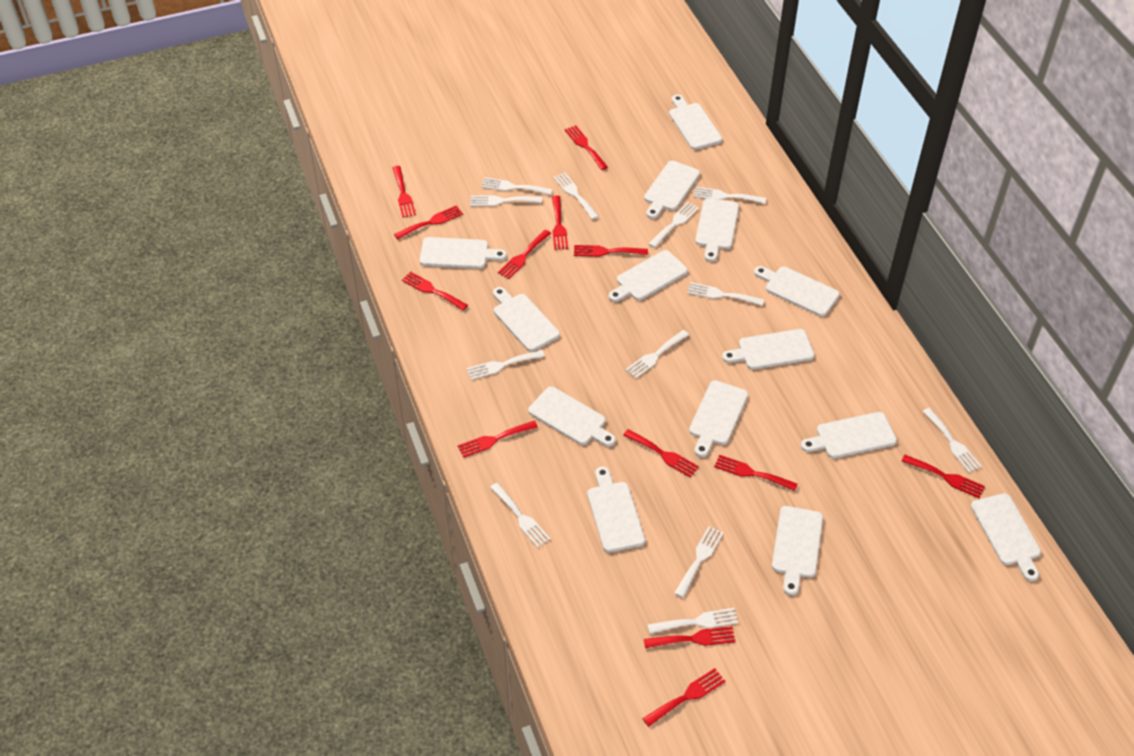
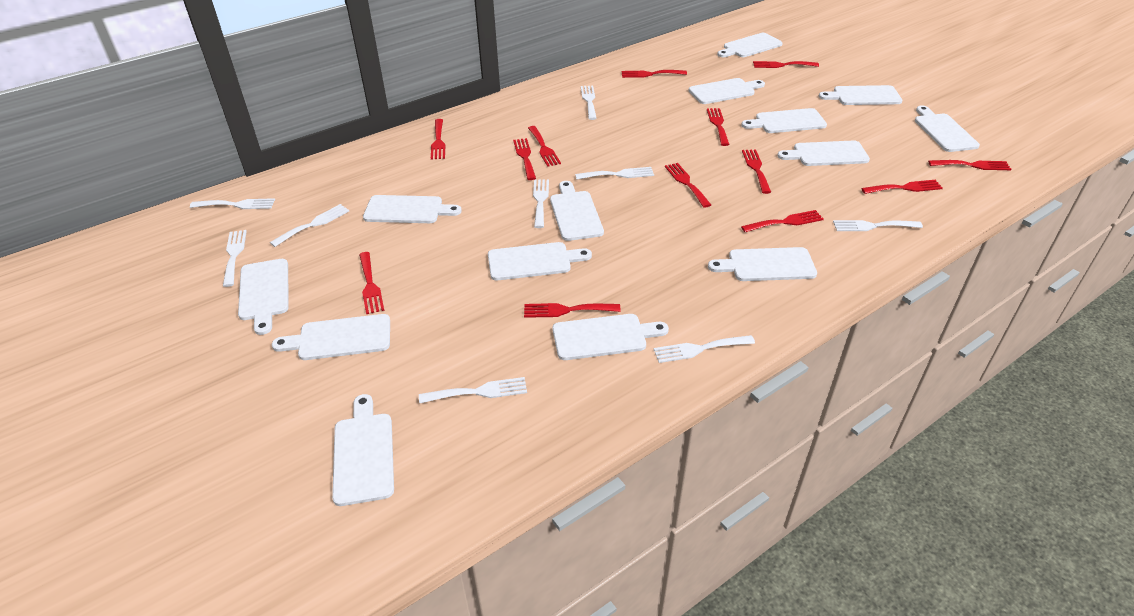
white fork: [466,350,545,380] [470,195,542,206] [481,177,553,195] [490,483,550,548] [553,172,599,220] [625,330,689,379] [648,608,738,634] [649,202,699,248] [674,526,723,598] [687,282,764,306] [694,187,766,204] [922,408,982,473] = 12 -> [190,198,275,209] [223,230,247,287] [270,204,349,247] [419,377,527,404] [533,179,549,228] [575,167,654,180] [581,86,597,120] [654,335,755,363] [833,220,923,231] = 9

